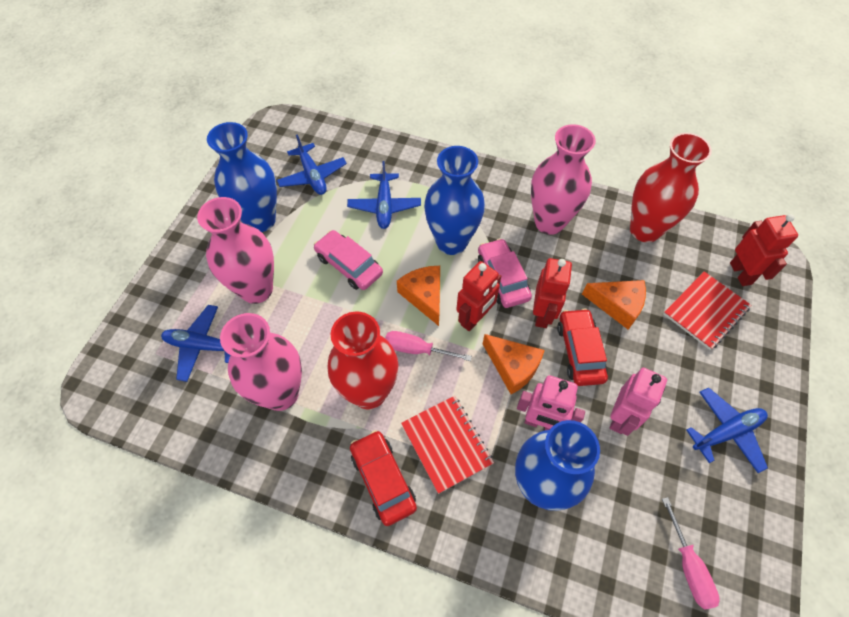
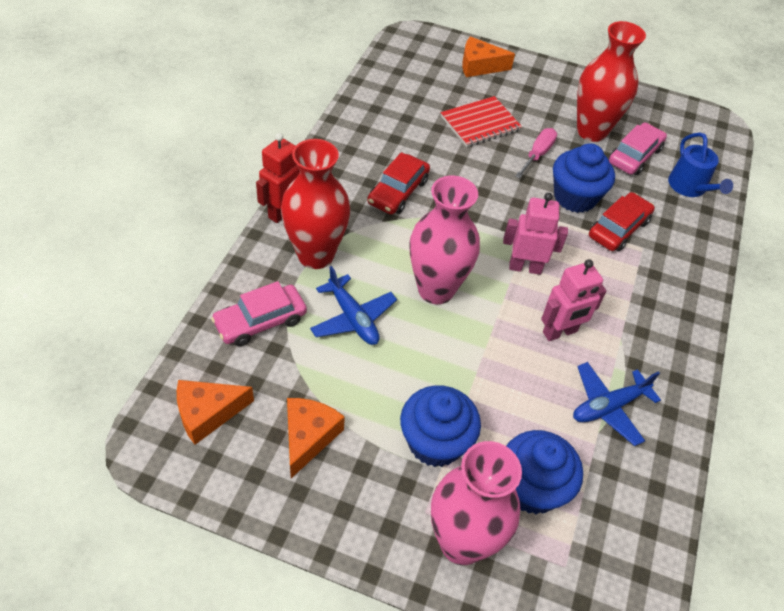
blue cupcake: none = 0 -> [400,385,481,467] [506,430,583,514] [553,143,615,213] = 3
blue plane: [161,305,231,382] [277,135,347,195] [347,161,421,229] [686,388,768,473] = 4 -> [310,266,397,345] [573,362,661,446] = 2
blue vase: [207,122,277,232] [424,146,485,255] [515,420,600,511] = 3 -> none = 0
blue watering can: none = 0 -> [668,133,733,197] = 1
pink screwdriver: [385,331,472,361] [662,497,720,610] = 2 -> [515,128,557,178] = 1
pink vase: [197,197,274,304] [220,313,302,411] [531,124,596,235] = 3 -> [409,175,480,304] [431,441,522,565] = 2
red notebook: [401,396,494,494] [664,271,751,350] = 2 -> [441,96,522,147] = 1
red robot: [456,261,501,331] [533,258,572,328] [730,214,798,286] = 3 -> [256,133,300,223] = 1

